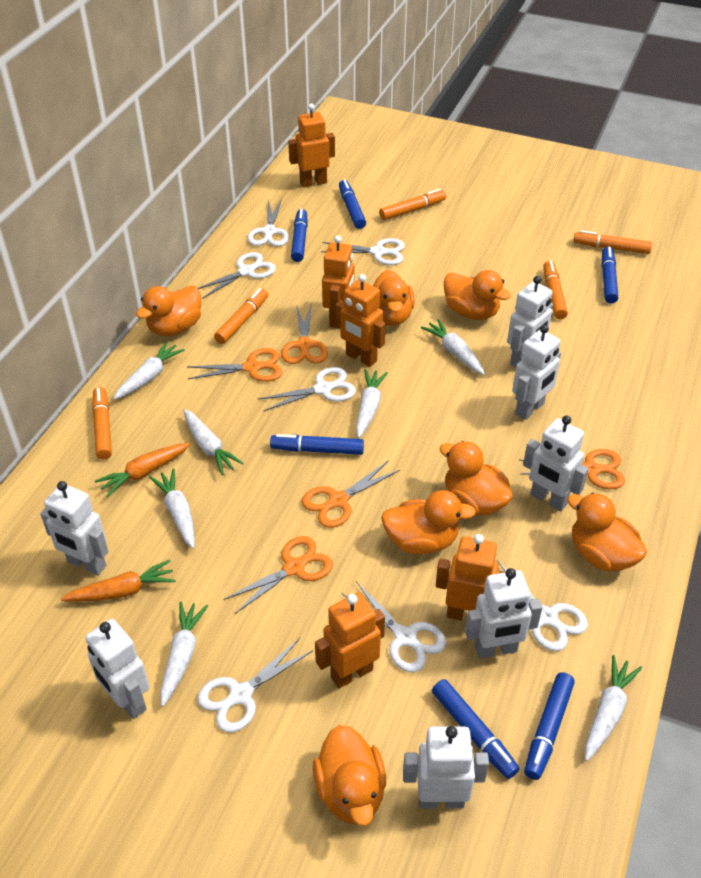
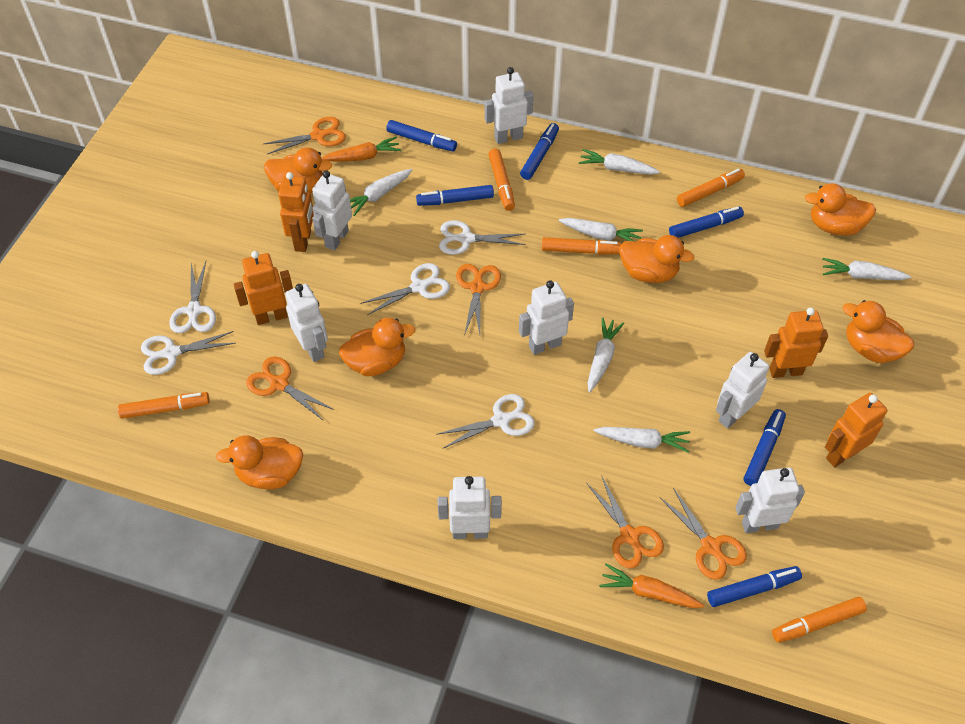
orange duck: [136,285,201,336] [313,725,386,826] [373,270,415,326] [381,490,476,554] [440,441,513,516] [444,270,511,320] [567,493,647,571] = 7 -> [216,435,303,489] [264,147,332,193] [339,318,415,376] [620,235,695,283] [805,183,876,235] [843,300,914,363] = 6
orange robot: [288,104,335,187] [315,593,385,688] [322,235,354,328] [335,274,385,367] [436,534,505,620] = 5 -> [234,251,293,325] [278,172,314,252] [764,307,828,378] [825,393,887,467] = 4
white carrot: [113,341,185,400] [149,469,195,549] [160,602,208,707] [183,409,244,475] [356,369,388,438] [421,319,485,375] [585,655,642,761] = 7 -> [350,169,412,216] [559,218,643,241] [579,149,660,175] [588,317,624,393] [594,427,690,453] [822,258,911,280] = 6
white scissors: [197,638,313,732] [198,252,276,299] [247,199,289,246] [258,367,356,411] [321,238,405,265] [342,581,447,672] [497,560,588,651] = 7 -> [141,331,236,375] [169,262,216,333] [360,263,450,315] [436,394,535,449] [439,220,526,255] = 5

